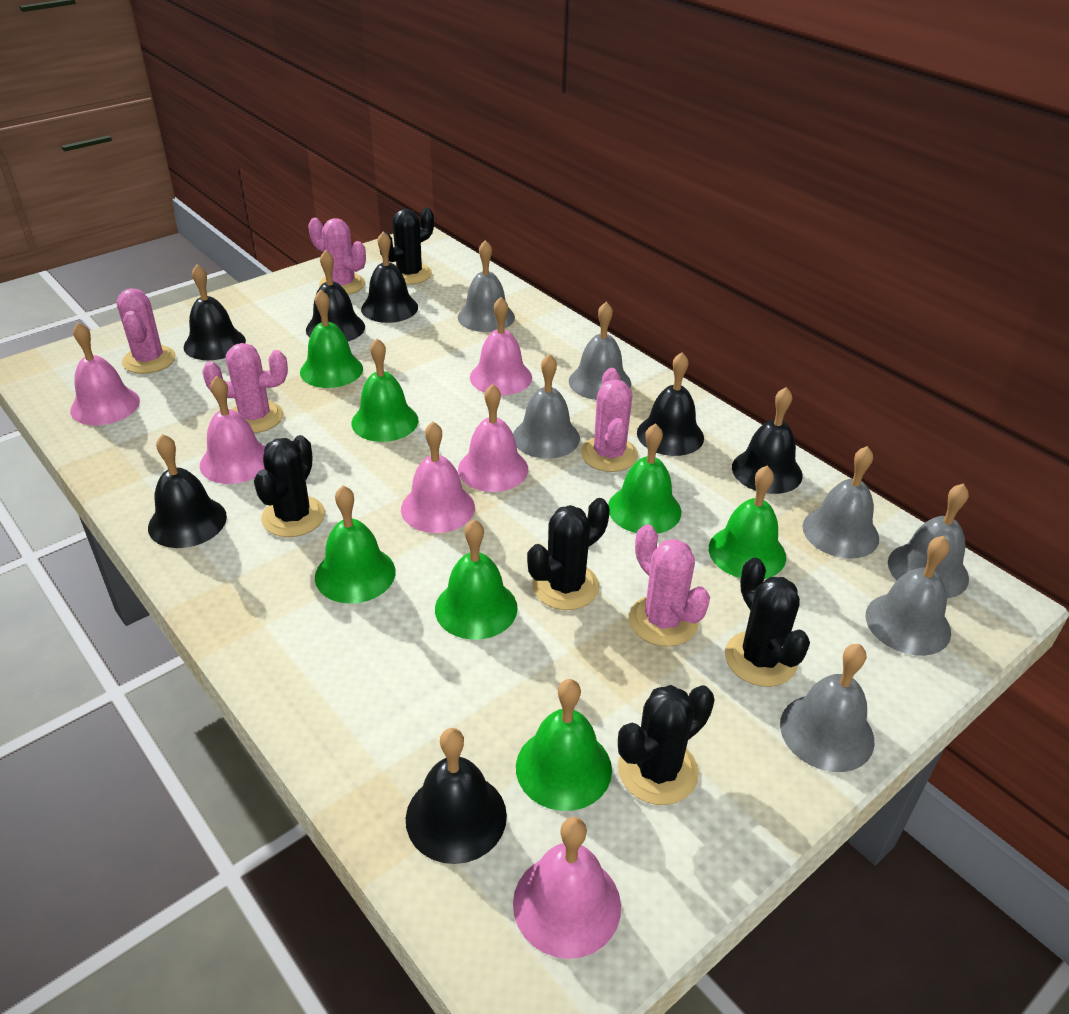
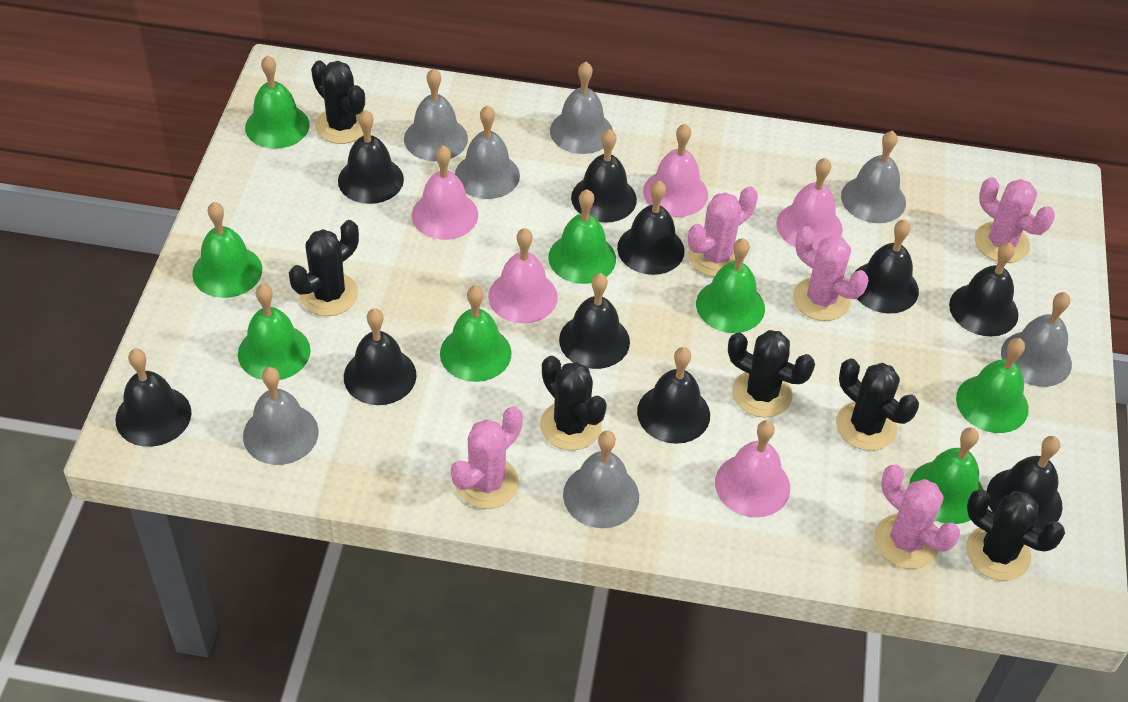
black bell: [148,434,227,548] [183,264,246,360] [306,250,365,341] [361,231,418,323] [406,728,507,864] [637,352,704,456] [732,387,803,494] = 7 -> [115,349,192,447] [338,110,404,204] [344,308,417,405] [559,273,630,369] [571,129,637,223] [617,180,685,275] [637,347,710,444] [855,220,919,313] [949,242,1018,337] [986,436,1063,531] = 10
black cactus: [254,435,325,537] [380,207,434,285] [527,498,610,610] [618,685,715,805] [725,558,810,687] = 5 -> [289,220,359,316] [311,61,365,144] [540,356,607,450] [728,330,815,418] [836,358,919,451] [966,489,1065,581] = 6
green bell: [300,289,363,388] [315,486,395,604] [352,338,419,442] [435,519,518,640] [516,679,612,811] [608,423,681,534] [709,466,786,579] = 7 -> [192,202,262,298] [238,284,311,380] [245,55,310,149] [440,286,512,382] [548,189,616,284] [696,238,765,333] [909,428,983,524] [956,338,1029,433] = 8
pink bell: [70,322,140,425] [200,376,265,484] [401,422,475,533] [458,384,528,492] [470,297,532,395] [513,817,621,959] = 6 -> [412,146,478,240] [488,228,558,324] [643,124,708,217] [715,420,790,517] [776,158,843,250] = 5

